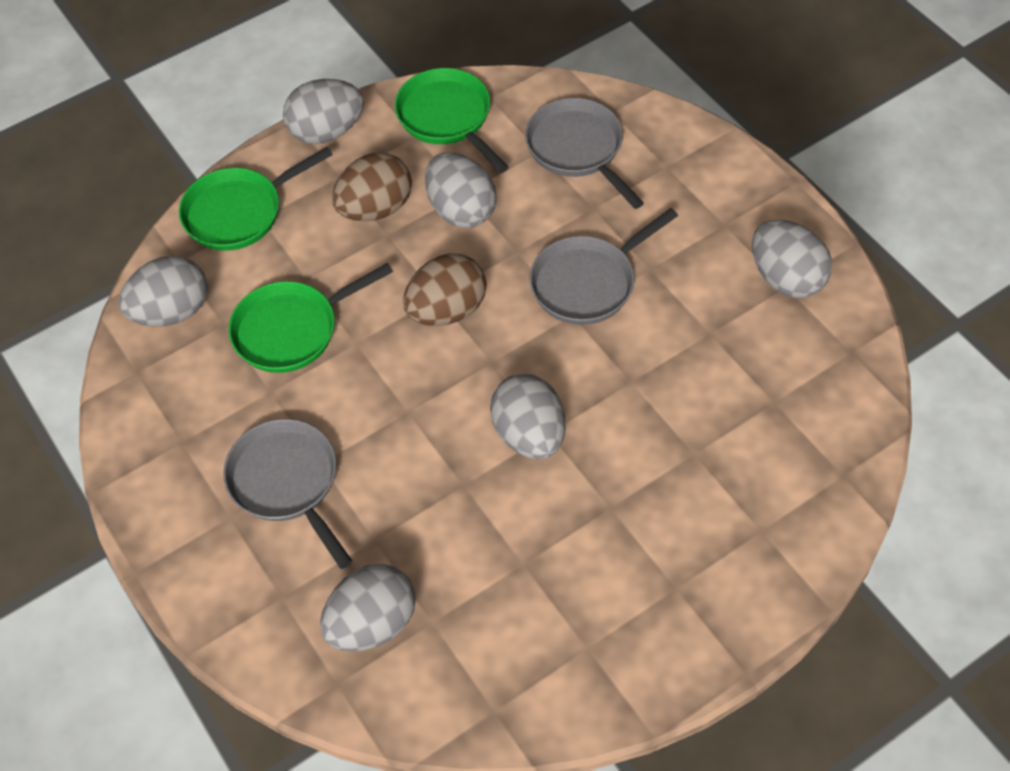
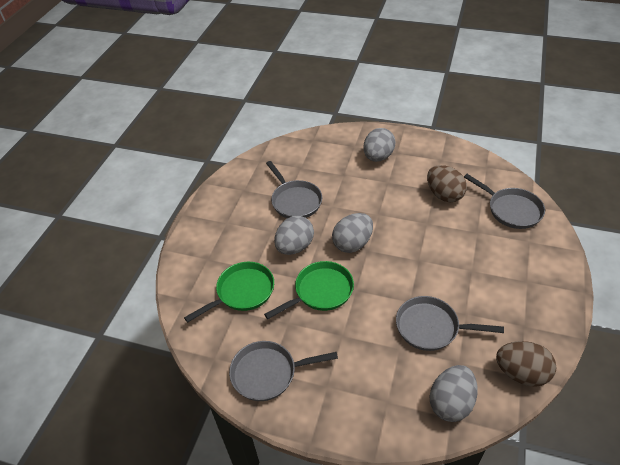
green pan: [179,147,333,251] [229,263,393,373] [395,68,509,173] = 3 -> [184,262,274,323] [264,261,354,319] = 2
grey egg: [119,256,208,326] [283,79,364,144] [320,564,416,652] [425,152,496,228] [490,374,566,459] [752,220,832,298] = 6 -> [274,216,314,255] [332,213,373,253] [364,128,396,162] [430,365,478,422] = 4
grey pan: [223,419,352,569] [525,98,644,209] [529,208,678,325] = 3 -> [229,341,338,401] [266,161,322,218] [396,296,504,351] [464,174,545,229] = 4

